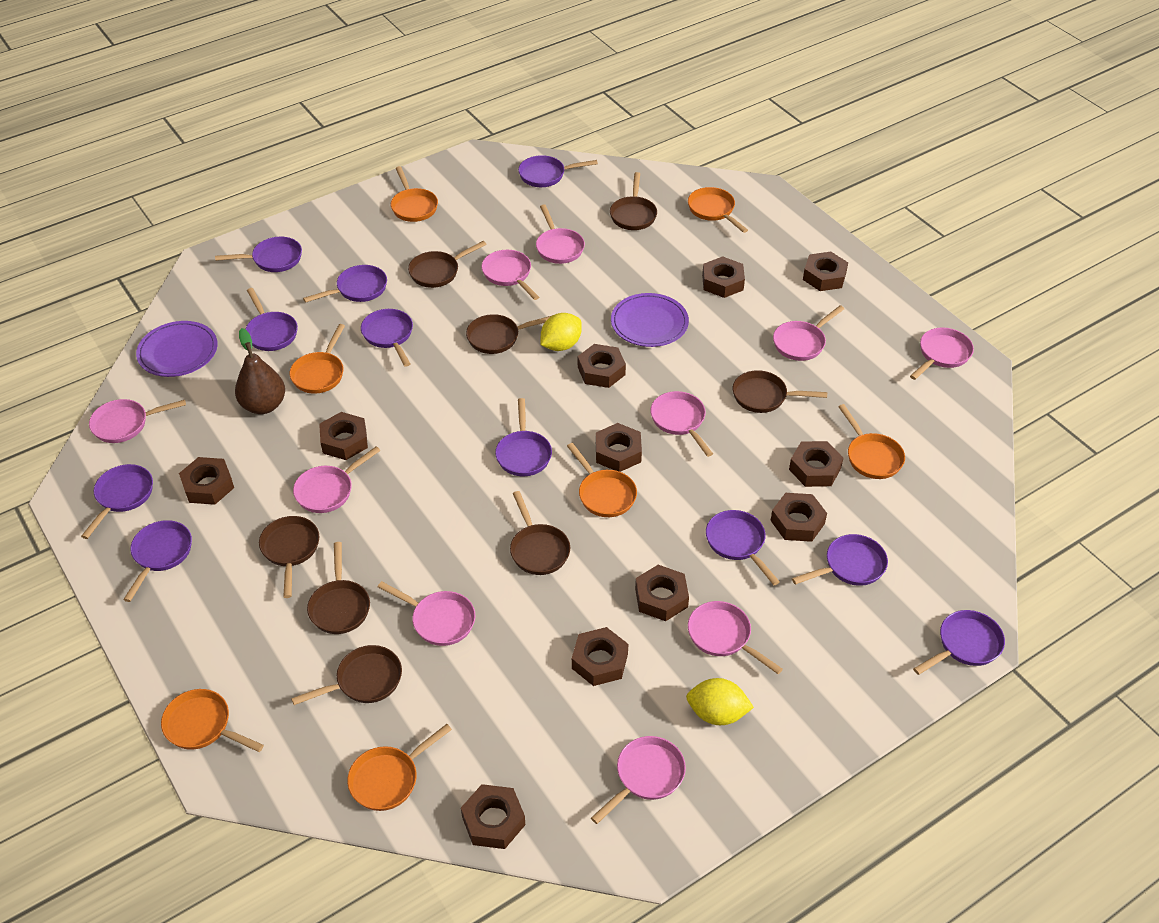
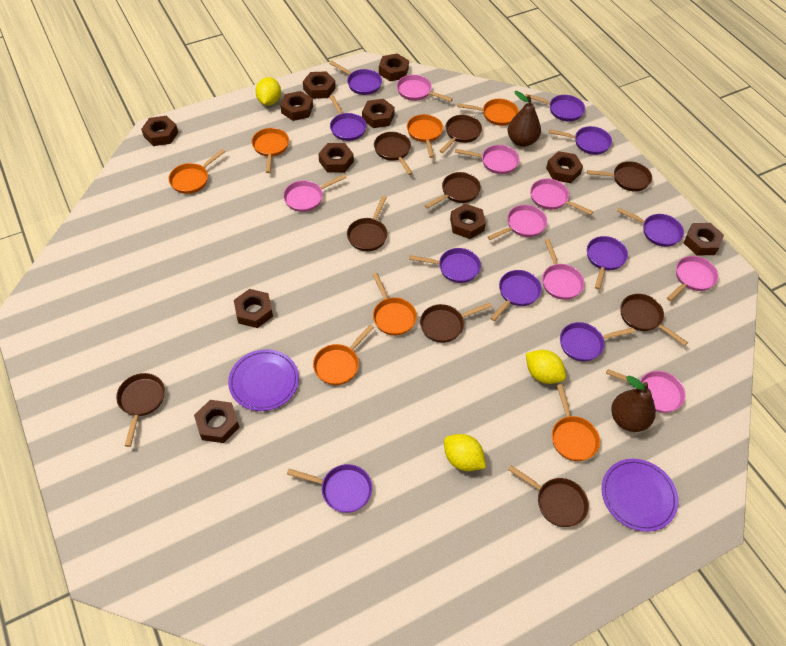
brown pan: [259,516,319,598] [291,645,402,705] [307,542,370,634] [408,241,487,288] [466,314,551,354] [510,491,570,575] [610,172,657,230] [733,370,827,413] = 8 -> [116,373,165,447] [347,196,388,251] [374,132,413,175] [420,302,492,343] [424,172,481,209] [440,115,482,153] [508,465,589,527] [587,161,652,192] [620,294,688,346] = 9
brown pear: [235,328,285,414] = 1 -> [508,91,541,147] [611,376,656,432] = 2
pink pan: [89,399,186,443] [293,446,381,513] [378,581,475,646] [481,250,539,300] [536,205,585,264] [591,736,686,824] [650,391,713,457] [688,601,783,674] [773,305,844,361] [910,327,974,380] = 10 -> [283,174,347,212] [397,75,453,102] [455,145,520,174] [488,205,547,240] [530,179,593,215] [542,239,585,300] [606,369,686,413] [667,256,718,301] = 8
purple pan: [81,464,153,539] [123,520,192,602] [215,237,302,272] [245,288,298,351] [303,265,387,303] [361,309,413,367] [495,398,552,476] [518,155,598,187] [706,510,780,585] [792,534,888,586] [913,610,1005,675] = 11 -> [287,464,372,513] [329,61,382,95] [329,95,367,141] [409,248,481,283] [490,270,542,321] [525,94,585,121] [549,126,612,155] [560,322,635,362] [587,236,628,290] [617,207,684,247] = 10
yellow lemon: [540,313,582,351] [686,678,754,725] = 2 -> [255,77,281,105] [444,434,486,471] [526,350,566,384] = 3

